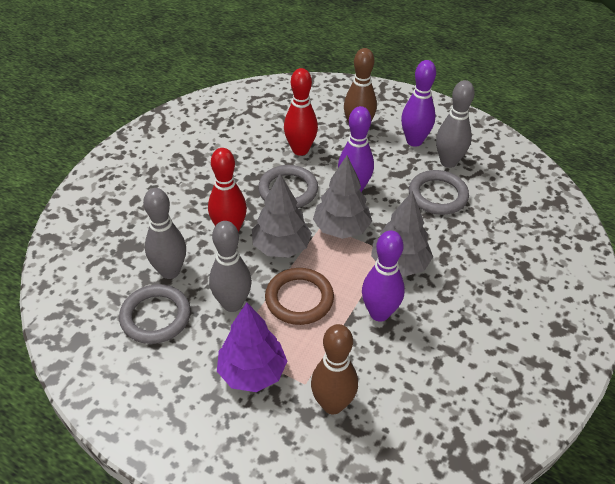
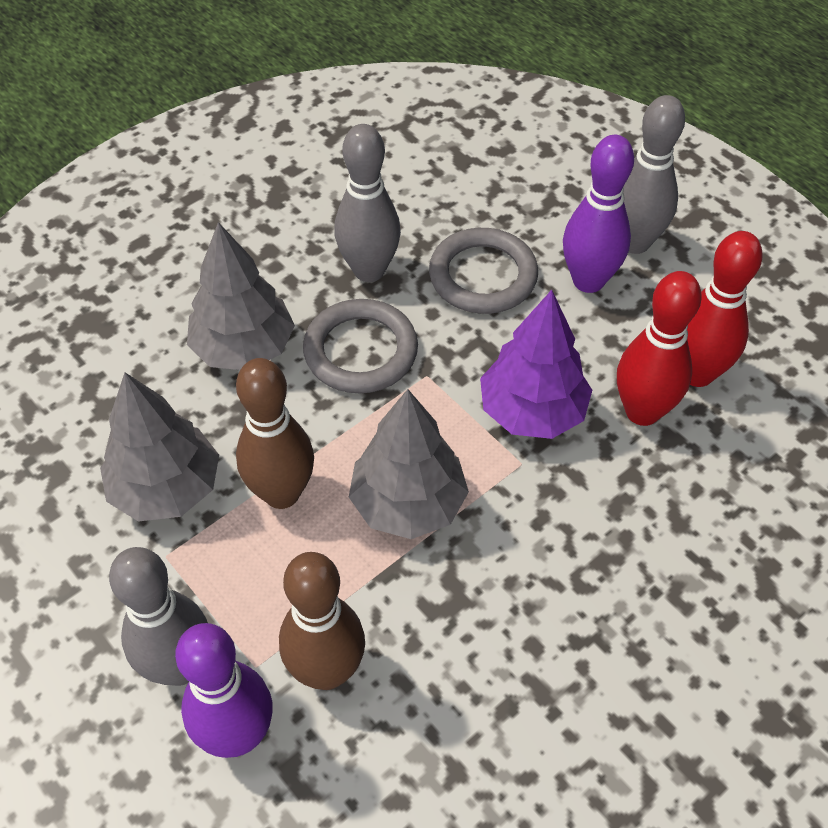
brown ring: [265,268,334,325] = 1 -> none = 0
grey ring: [119,284,191,344] [258,165,318,208] [409,170,469,215] = 3 -> [303,299,418,393] [429,228,538,314] = 2
purple bowling pin: [338,106,374,192] [362,230,405,322] [401,60,436,147] = 3 -> [175,623,273,758] [563,135,634,293] = 2

